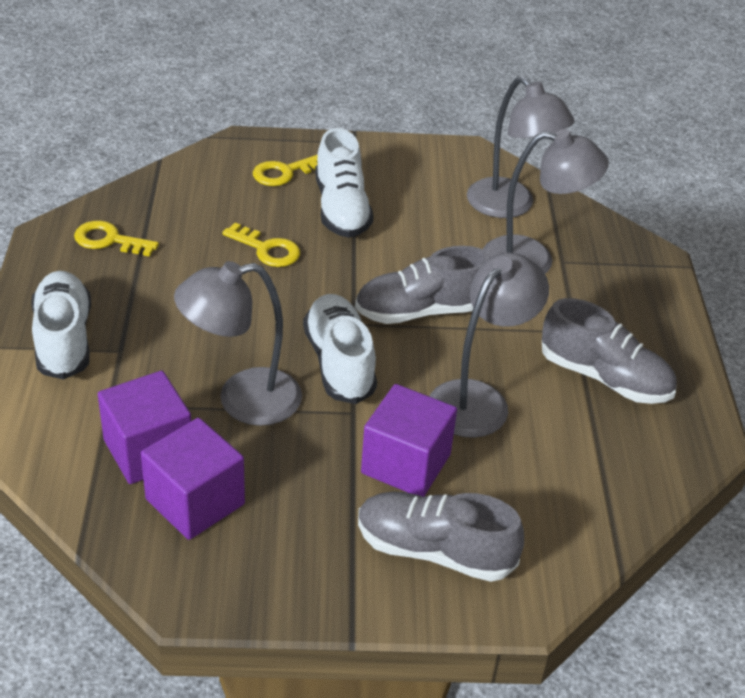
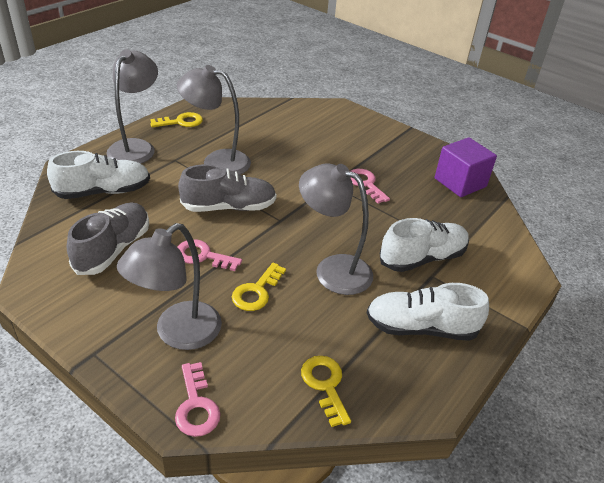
grey shoe: [355,246,490,324] [358,492,524,582] [542,298,677,404] = 3 -> [67,202,149,275] [178,164,276,212] = 2
pink key: none = 0 -> [175,362,221,437] [178,239,242,271] [349,169,390,203] = 3
purple cube: [98,371,191,484] [141,418,245,540] [361,384,457,497] = 3 -> [435,137,497,197] = 1

